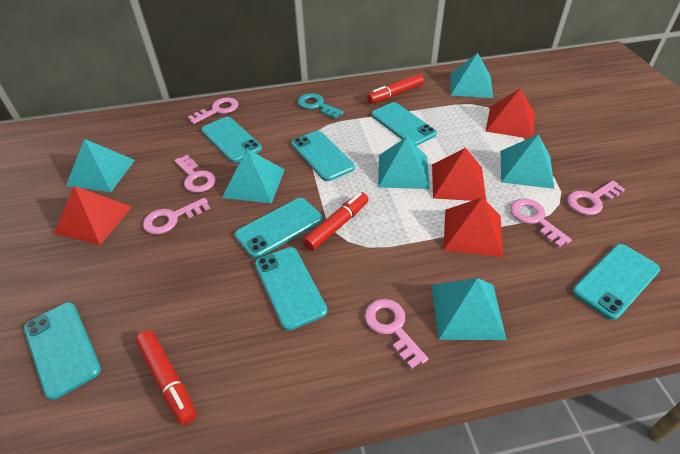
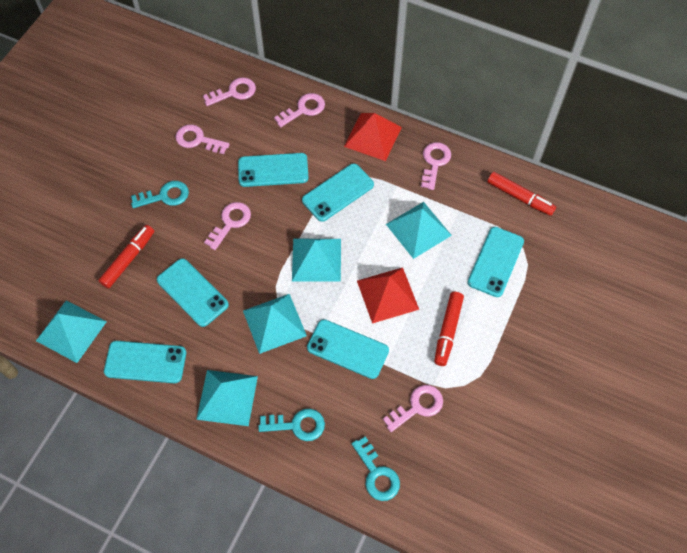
red pyramid: [54,186,132,245] [432,148,487,202] [443,198,503,257] [486,88,535,138] = 4 -> [344,113,402,161] [357,267,419,324] = 2
turquoise key: [298,93,344,119] = 1 -> [131,181,189,208] [258,409,325,441] [352,436,400,501] = 3
turquoise phone: [24,302,101,400] [201,117,262,163] [235,198,322,258] [255,247,327,331] [291,131,355,181] [372,102,437,146] [572,244,660,320] = 7 -> [104,341,186,383] [157,258,229,327] [238,153,309,187] [302,164,374,222] [307,319,389,379] [468,227,524,297] = 6
turquoise pyramid: [66,139,135,192] [222,149,285,203] [378,137,430,189] [431,278,506,340] [450,53,493,98] [501,134,555,189] = 6 -> [36,300,107,363] [196,370,258,426] [243,294,307,354] [292,239,341,282] [386,202,452,259] = 5

